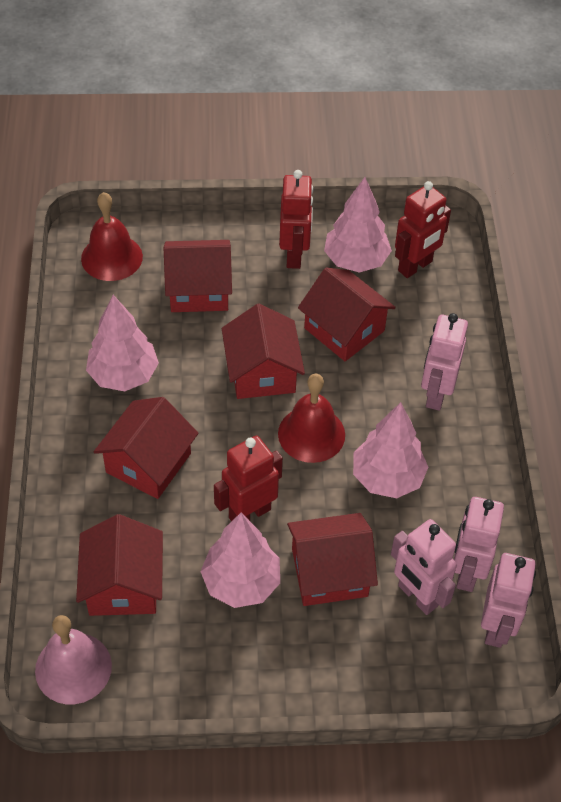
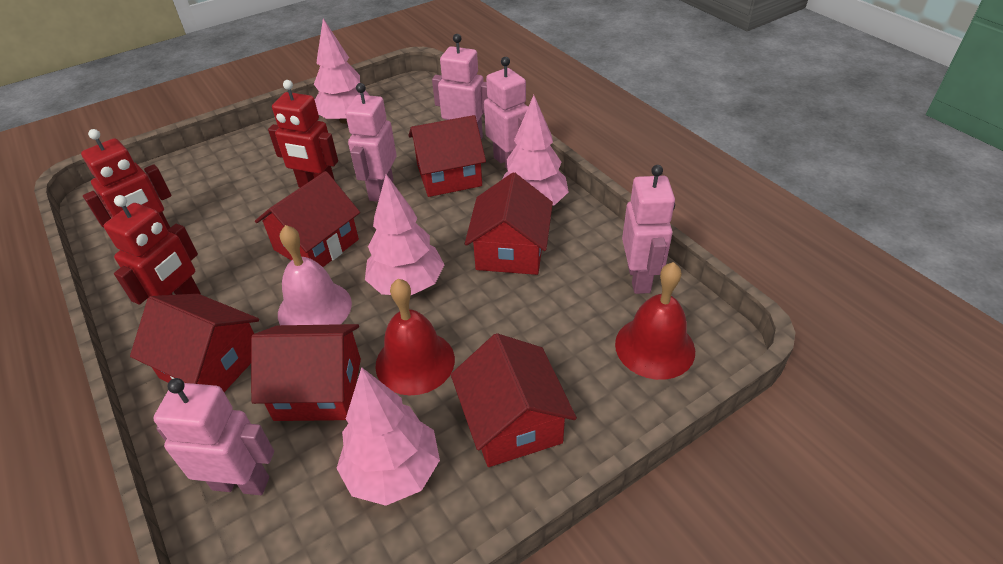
pink robot: [391,519,457,615] [421,313,468,411] [454,497,504,592] [481,553,536,648] = 4 -> [153,378,274,495] [345,83,396,202] [432,34,488,139] [484,57,528,170] [622,165,675,294] = 5

